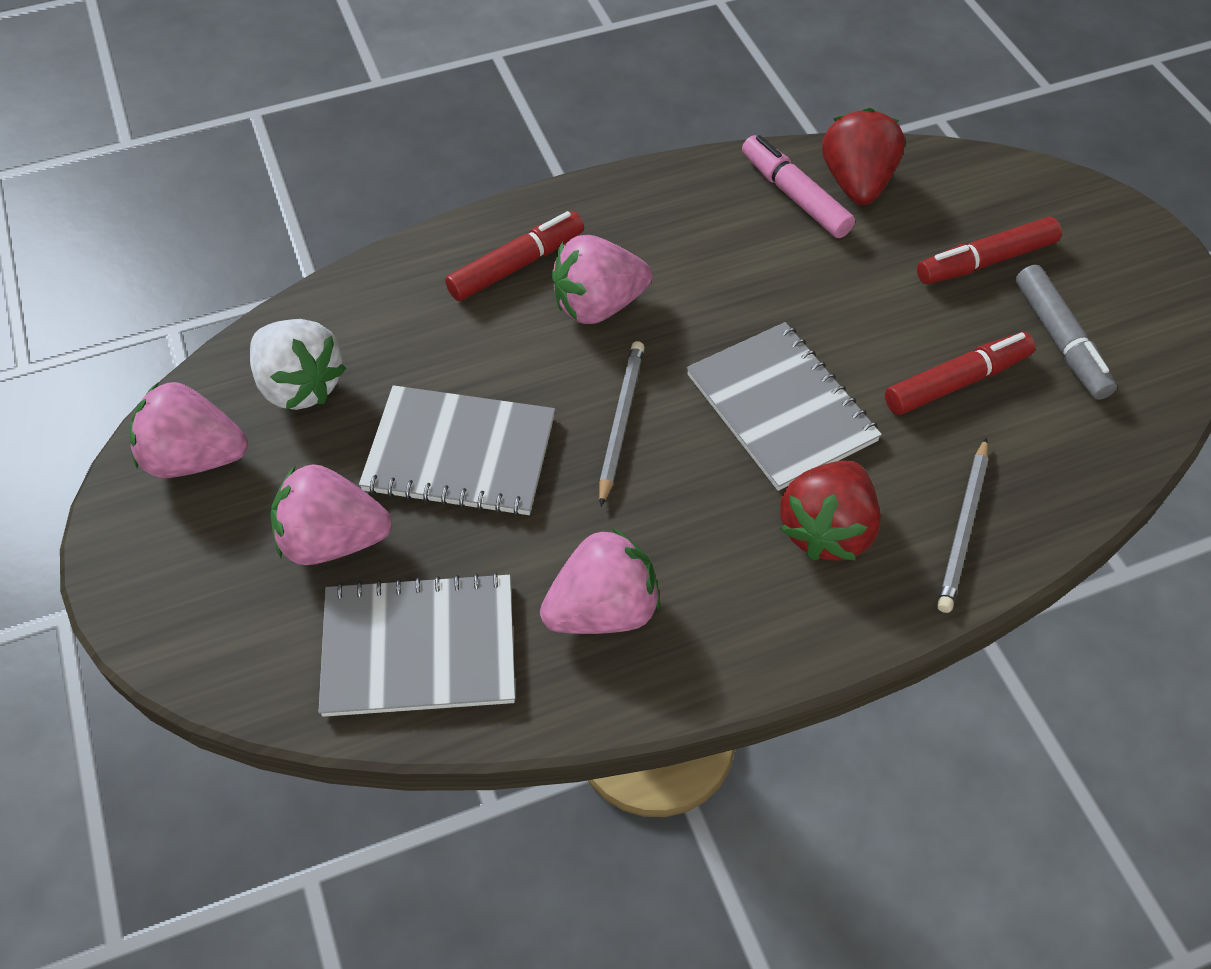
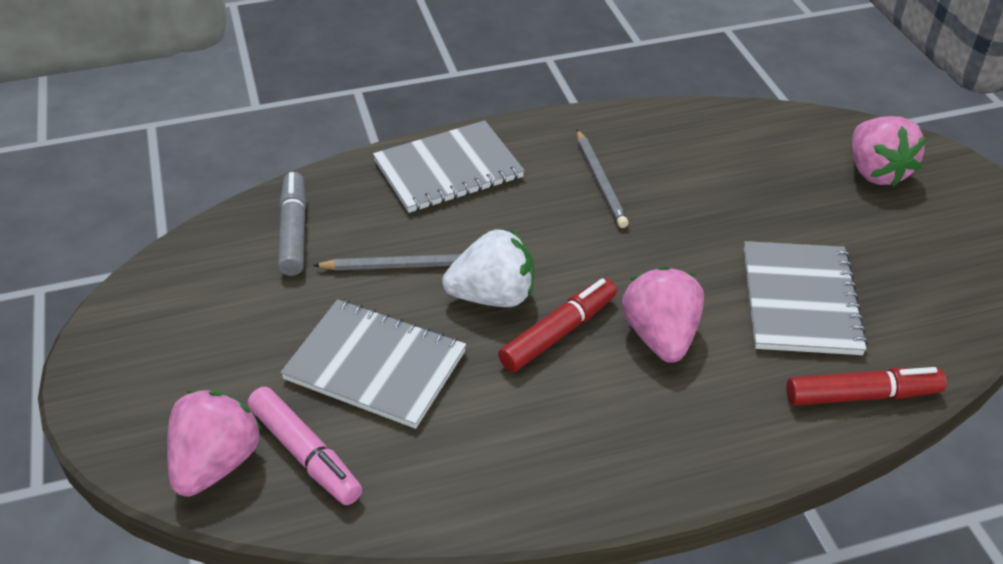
pink strawberry: [130,382,248,478] [270,464,392,565] [540,528,660,634] [552,235,652,324] = 4 -> [167,390,262,497] [622,266,704,363] [852,116,926,187] = 3
red marker: [445,211,584,301] [885,332,1035,415] [917,217,1062,284] = 3 -> [498,278,617,372] [786,367,947,406] = 2
red strawberry: [780,461,881,561] [822,108,905,205] = 2 -> none = 0

